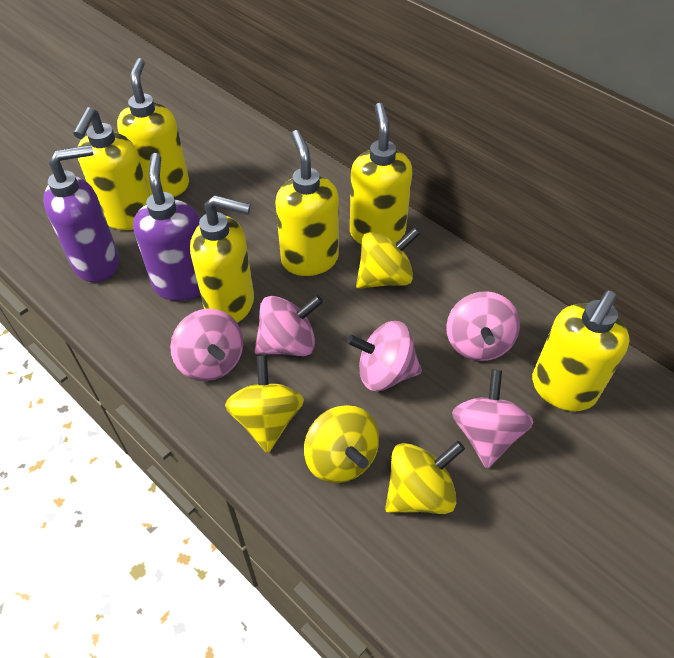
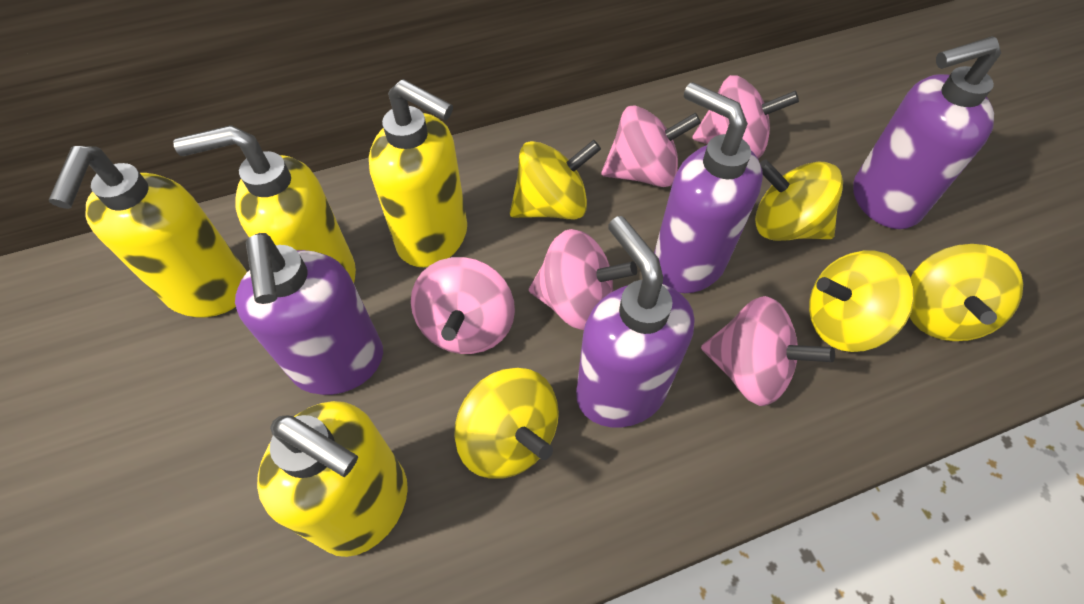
purple soap dispenser: [43,145,119,282] [133,153,201,301] = 2 -> [235,233,383,395] [576,216,695,428] [654,82,763,293] [853,36,1001,229] = 4
yellow soap dispenser: [73,107,150,230] [117,58,189,197] [190,195,254,323] [275,130,339,276] [350,103,412,244] [532,291,630,411] = 6 -> [49,146,247,317] [173,125,356,283] [257,401,408,557] [369,79,467,267] = 4
yellow spinning top: [225,356,304,453] [304,405,379,483] [356,227,420,289] [385,441,465,514] = 4 -> [454,368,559,478] [510,140,601,220] [755,159,843,241] [809,251,914,352] [909,244,1023,341] = 5

